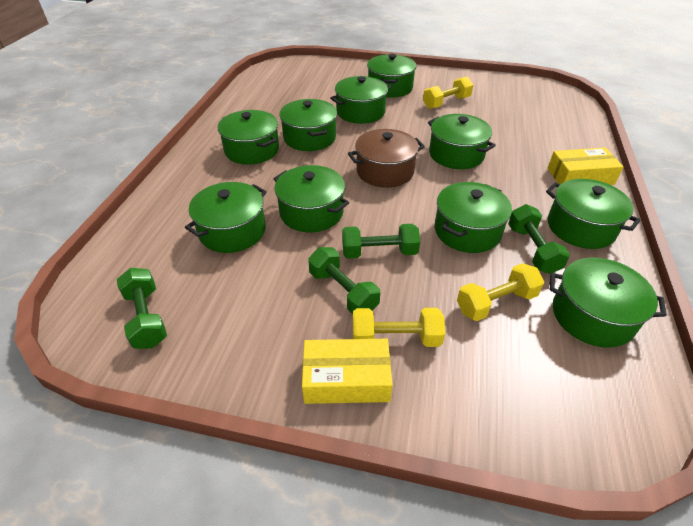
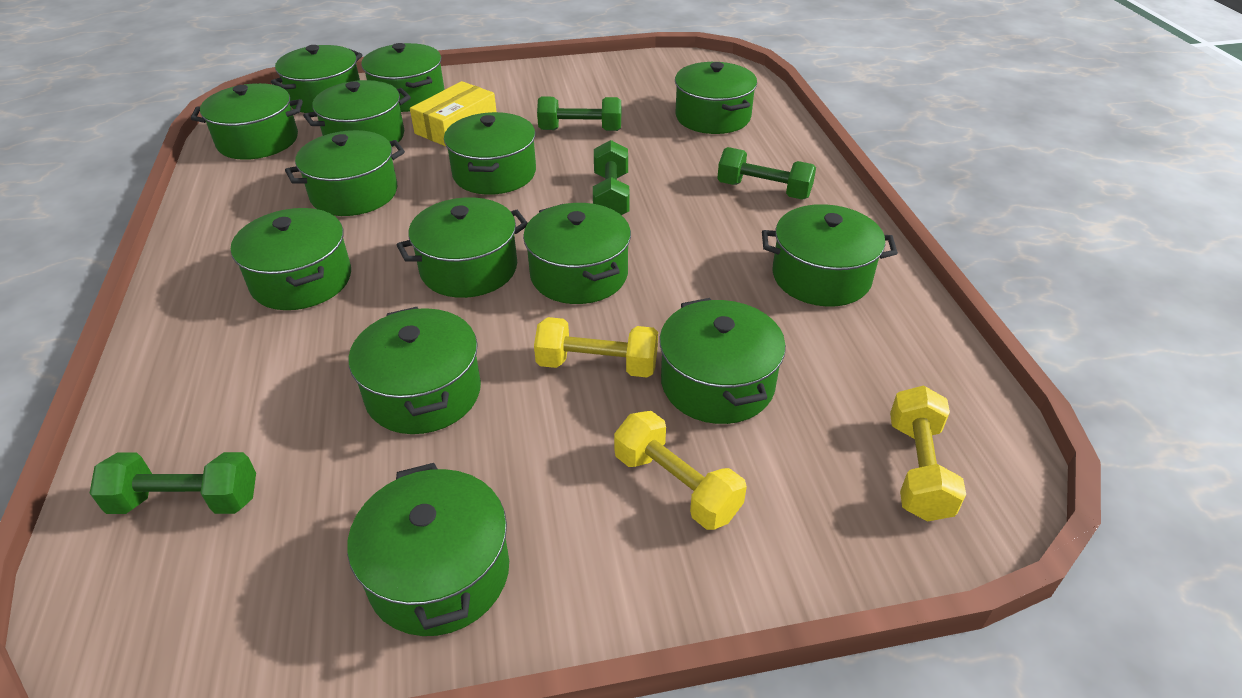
brown pot: [348,129,425,188] = 1 -> none = 0
green pot: [185,182,267,253] [218,110,279,165] [273,165,349,232] [279,99,337,151] [330,76,391,124] [367,54,416,98] [428,114,496,169] [435,182,512,253] [546,179,641,249] [550,258,667,348] = 10 -> [191,83,303,160] [231,208,351,310] [271,45,362,113] [285,130,405,216] [303,80,411,147] [347,463,509,636] [349,307,481,434] [361,43,445,112] [397,197,527,298] [444,112,536,195] [523,203,631,304] [659,298,786,424] [675,62,757,134] [762,204,898,307] = 14
yellow box: [302,339,393,404] [547,147,624,185] = 2 -> [410,81,497,146] = 1

